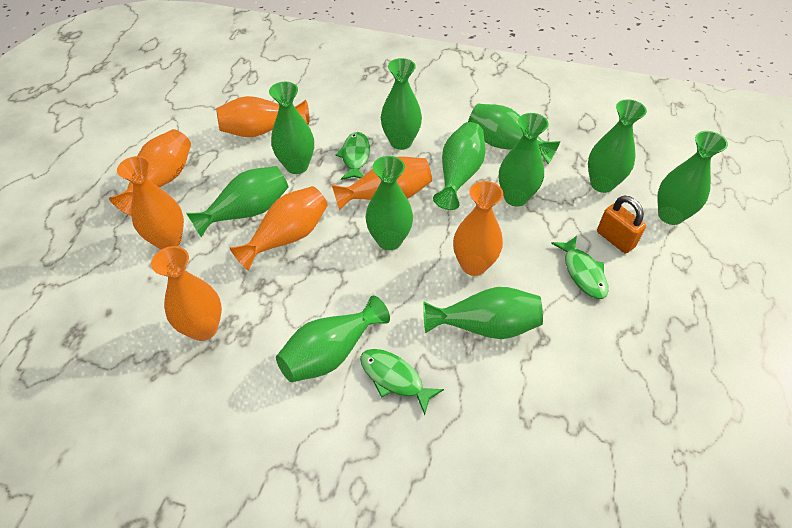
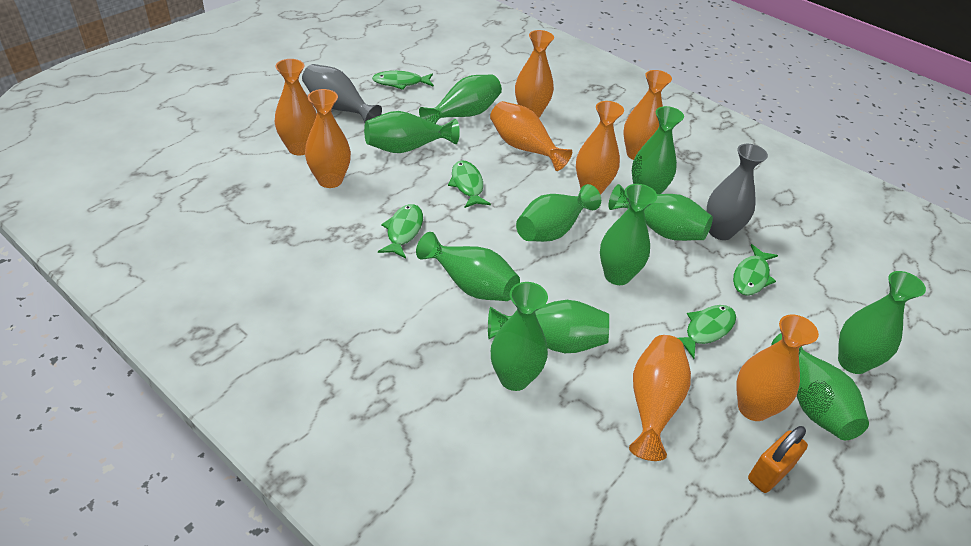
green fish: [335,132,370,180] [360,349,444,415] [551,236,608,299] = 3 -> [372,71,434,90] [378,204,423,259] [448,160,491,208] [678,305,736,359] [733,244,778,296] = 5
grey vase: none = 0 -> [302,64,382,123] [707,144,768,240] = 2
orange vase: [109,129,191,216] [117,156,184,250] [151,246,222,341] [216,96,309,137] [230,186,328,271] [331,157,432,211] [453,181,503,276] = 7 -> [275,59,317,155] [305,89,351,188] [490,101,572,171] [515,30,554,118] [576,101,624,195] [623,70,672,160] [629,335,691,461] [736,314,819,421] = 8

